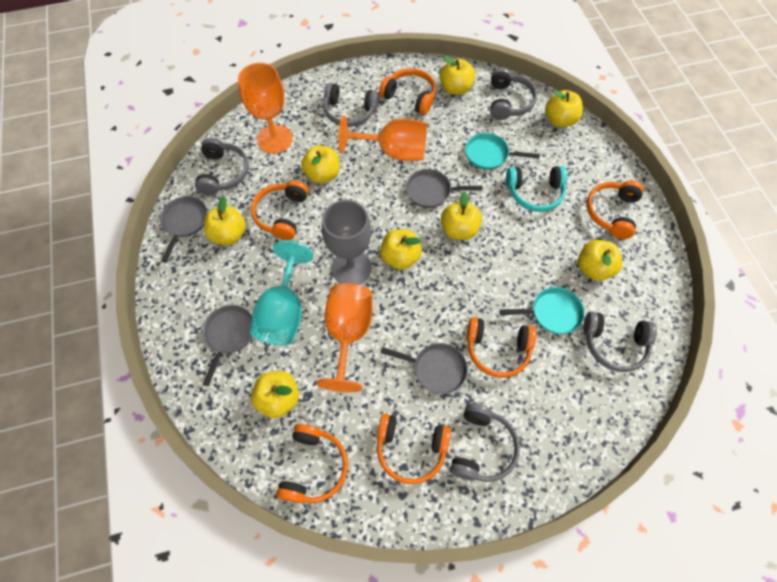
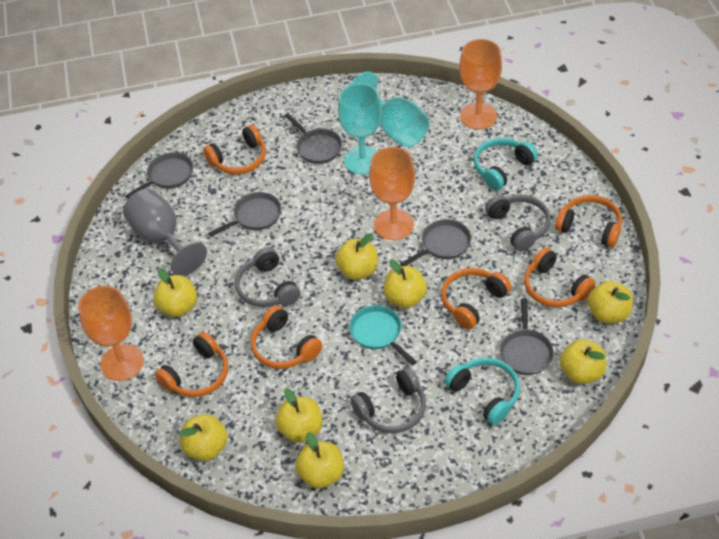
grey headphones: [195,138,249,195] [323,83,379,127] [450,404,520,482] [490,68,537,120] [583,311,657,372] = 5 -> [235,247,300,307] [350,367,426,433] [485,195,551,252] = 3
grey pan: [160,196,207,263] [203,305,252,386] [380,343,468,394] [406,169,483,208] = 4 -> [125,152,193,199] [208,192,281,237] [285,113,342,164] [400,219,471,266] [500,298,554,375] = 5
turquoise goblet: [250,241,314,345] = 1 -> [338,83,382,175] [350,71,430,147] = 2
turquoise headphones: [506,166,567,212] = 1 -> [444,358,520,425] [473,138,538,190] = 2
turquoise pan: [465,133,540,170] [500,287,584,334] = 2 -> [349,305,417,365] = 1

